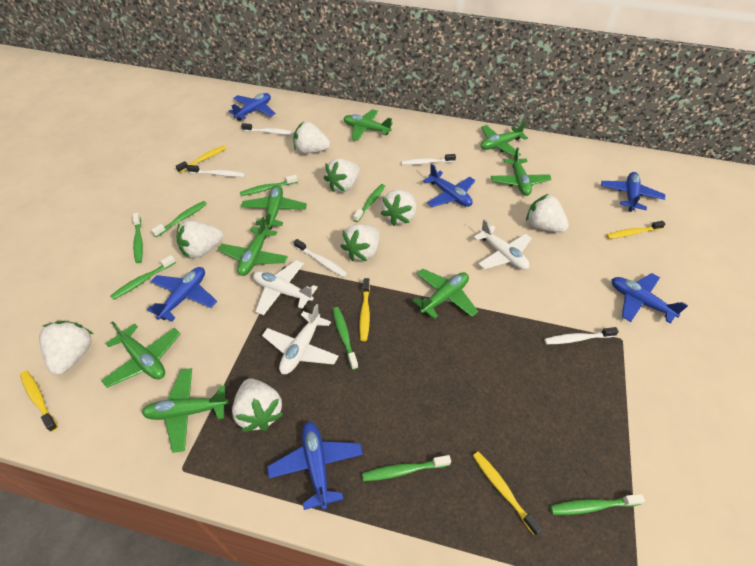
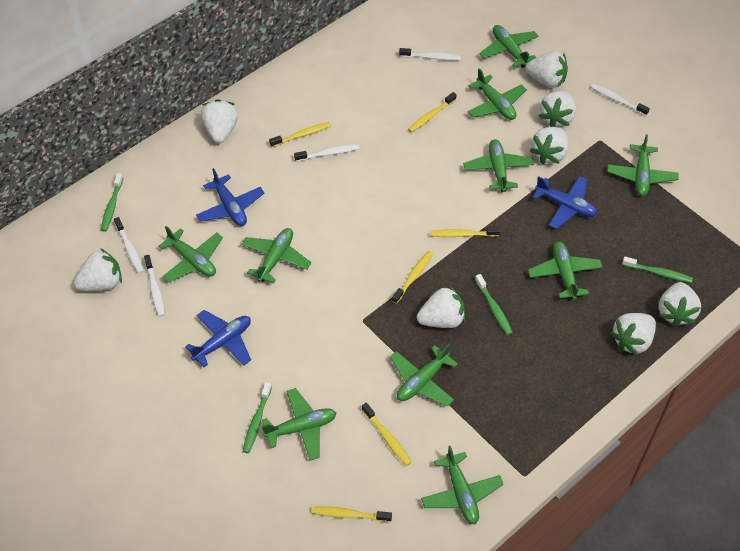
blue plane: [147,267,217,321] [228,93,276,121] [267,421,363,510] [423,164,475,207] [601,172,665,212] [612,273,688,324] = 6 -> [185,310,251,367] [196,168,264,226] [532,176,597,229] = 3
green plane: [101,321,181,388] [142,368,229,453] [218,217,288,276] [241,185,307,230] [343,109,393,140] [412,269,478,319] [481,121,528,157] [491,147,552,196] = 8 -> [159,226,223,283] [241,228,311,284] [262,388,336,461] [390,344,458,407] [421,446,504,524] [463,139,534,192] [467,68,527,120] [479,25,539,68] [528,241,603,300] [607,134,678,196] = 10
green toothbrush: [110,255,176,300] [133,213,143,263] [151,201,207,237] [240,175,298,196] [333,307,358,370] [353,184,385,222] [362,455,451,481] [550,494,645,515] = 8 -> [101,173,123,232] [243,382,272,453] [475,274,513,335] [622,257,693,283] = 4
white plane: [253,260,318,316] [262,304,339,374] [473,219,532,270] = 3 -> none = 0
yellow toothbrush: [20,370,58,432] [176,146,226,173] [360,278,370,341] [473,452,543,536] [606,221,666,239] = 5 -> [269,122,331,147] [312,506,392,522] [362,403,412,466] [392,251,433,304] [408,92,457,132] [431,227,500,237] = 6

